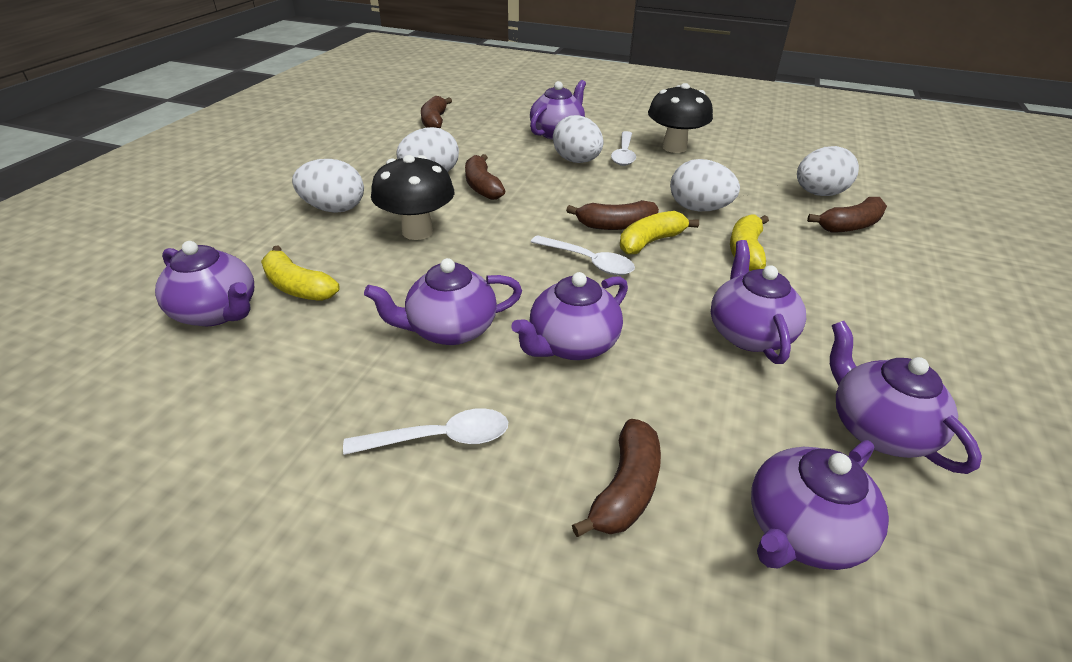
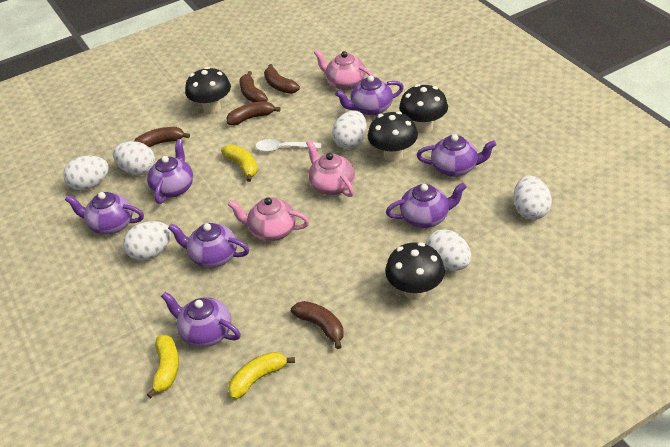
black mushroom: [371,155,454,240] [648,83,713,153] = 2 -> [185,67,231,114] [368,111,418,162] [385,242,445,300] [399,84,448,133] = 4
pink teapot: none = 0 -> [228,197,310,241] [306,140,355,197] [314,50,374,91] = 3
white egg: [292,159,364,213] [396,127,459,172] [553,115,603,163] [670,159,740,211] [797,146,859,196] = 5 -> [63,156,109,191] [113,141,155,175] [123,221,171,261] [332,110,367,149] [425,229,472,271] [513,176,552,220] = 6
white spoon: [343,408,508,455] [531,235,635,275] [611,131,636,166] = 3 -> [256,139,321,152] = 1

